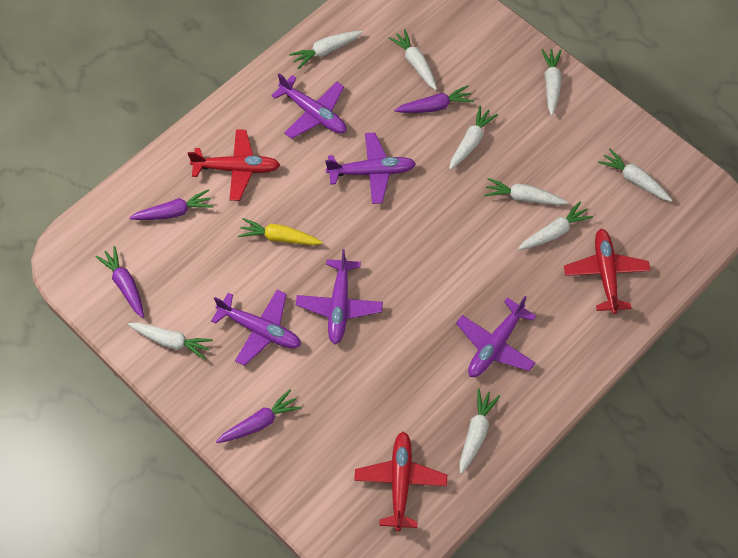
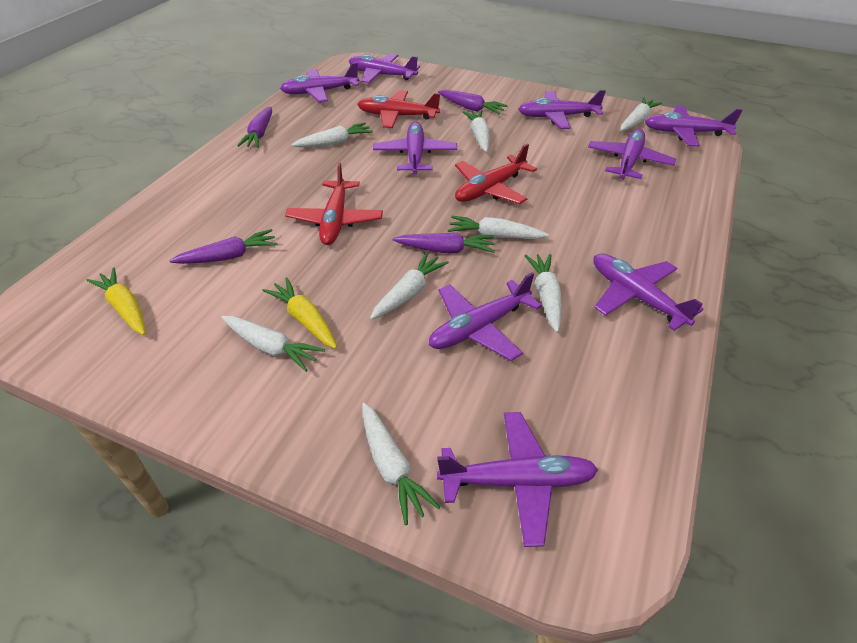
purple plane: [211,290,301,366] [271,73,346,139] [296,249,383,344] [325,132,416,204] [456,296,536,377] = 5 -> [280,62,359,102] [349,53,420,83] [373,122,457,174] [429,272,542,361] [437,412,598,547] [518,90,606,129] [588,129,676,179] [593,254,704,331] [645,106,743,147] = 9
white carrot: [128,323,213,360] [289,31,363,69] [388,29,437,90] [449,106,498,170] [459,388,500,474] [484,178,568,205] [518,201,593,250] [541,49,562,115] [598,148,672,202] = 9 -> [221,316,325,372] [291,122,373,147] [362,403,440,525] [370,252,449,320] [448,216,549,239] [463,110,490,152] [524,254,562,332] [620,98,662,131] = 8
yellow carrot: [238,218,323,245] = 1 -> [86,267,145,335] [262,277,337,349] = 2

